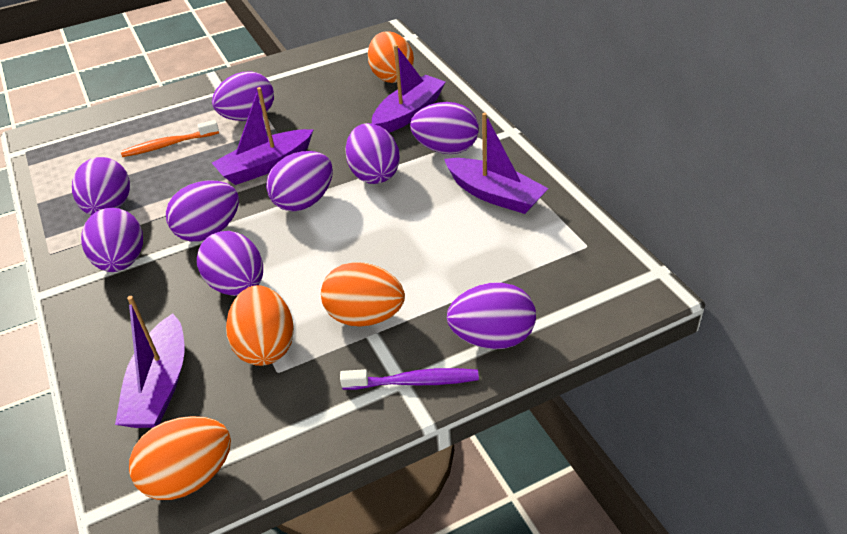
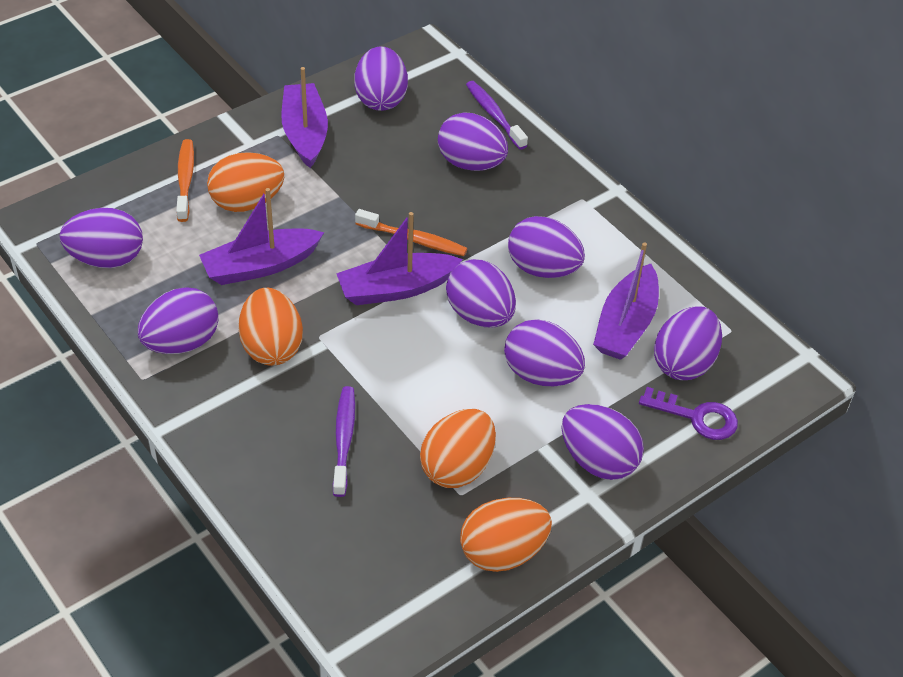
orange toothbrush: [120,120,219,157] = 1 -> [176,139,194,222] [355,209,467,256] = 2
purple key: none = 0 -> [639,387,738,440] = 1
purple toothbrush: [340,368,479,390] = 1 -> [333,386,355,497] [466,81,528,150] = 2

